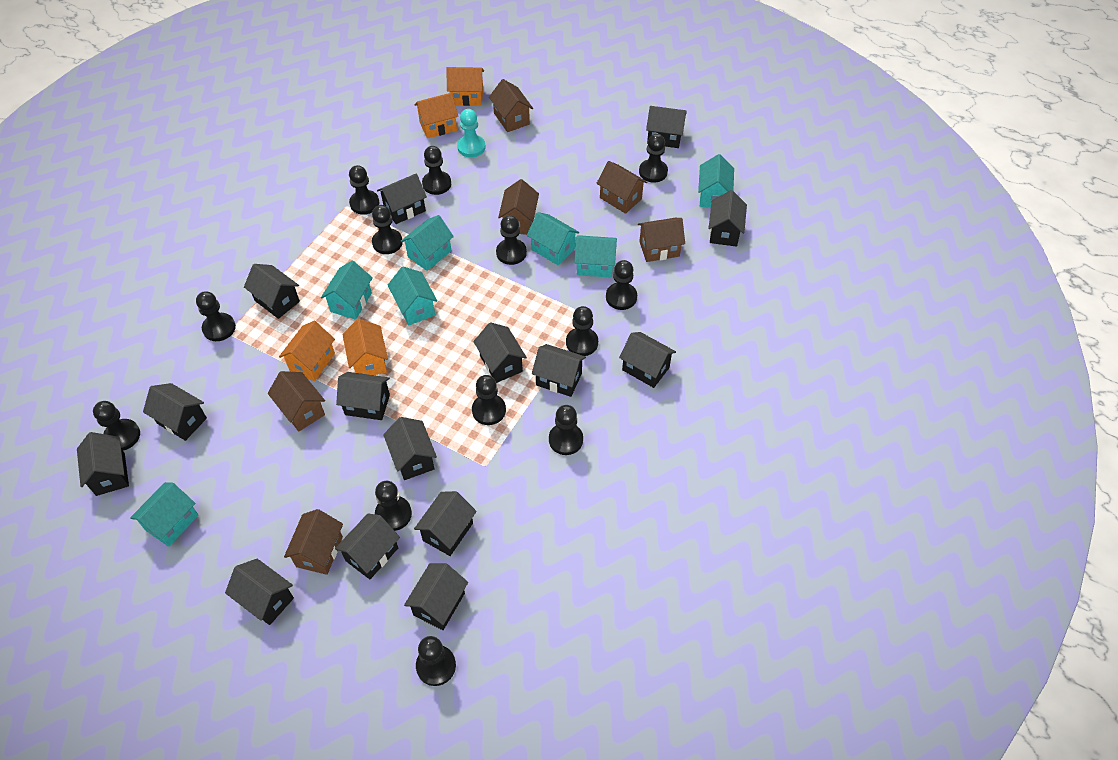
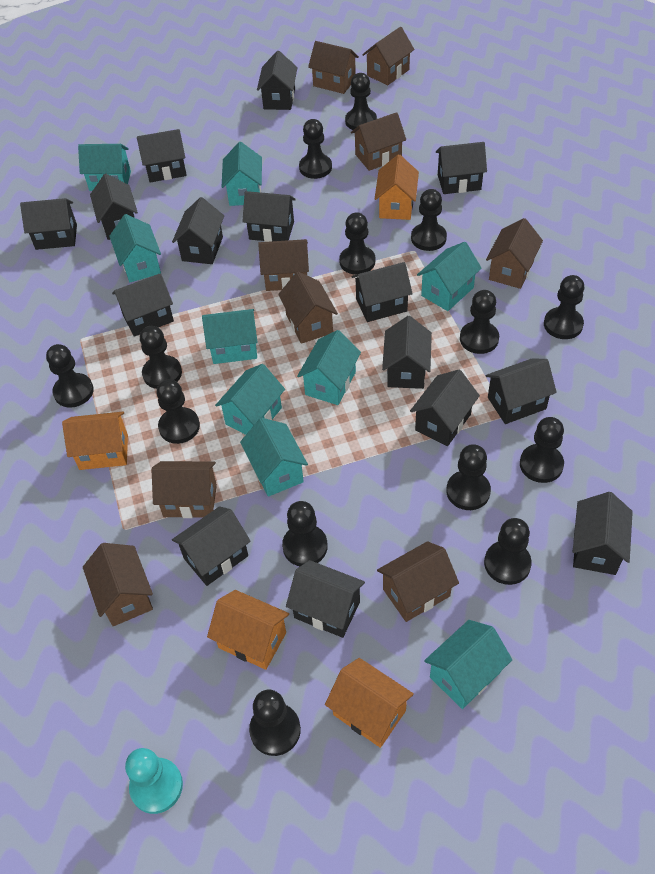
black pawn: [93,401,140,451] [196,291,236,341] [349,165,379,215] [372,205,403,254] [375,481,412,531] [416,636,456,686] [422,146,451,195] [472,375,506,425] [496,215,527,265] [549,405,583,455] [566,306,598,356] [606,260,637,310] [639,134,668,183] = 13 -> [46,344,94,408] [140,326,182,389] [157,380,200,444] [249,690,301,756] [282,501,328,566] [299,119,332,179] [339,212,375,275] [345,73,377,130] [411,189,447,251] [446,444,491,510] [460,290,499,354] [484,518,532,585] [520,417,564,483] [544,275,584,339] = 14
brown house: [268,371,325,431] [284,509,343,575] [489,79,533,132] [498,179,539,235] [597,161,647,214] [638,218,685,262] = 6 -> [83,543,153,626] [152,461,217,518] [258,239,309,291] [278,272,338,344] [308,41,359,94] [351,112,406,171] [362,27,414,85] [377,541,459,622] [486,218,543,289] = 9
turquoise house: [130,482,198,547] [321,261,373,320] [387,266,437,325] [401,215,454,271] [527,212,579,266] [574,235,617,278] [698,154,734,208] = 7 -> [78,144,131,191] [109,214,161,282] [202,309,257,364] [215,364,285,435] [222,142,262,206] [240,418,308,497] [297,330,361,405] [417,242,482,311] [424,620,512,709] = 9

